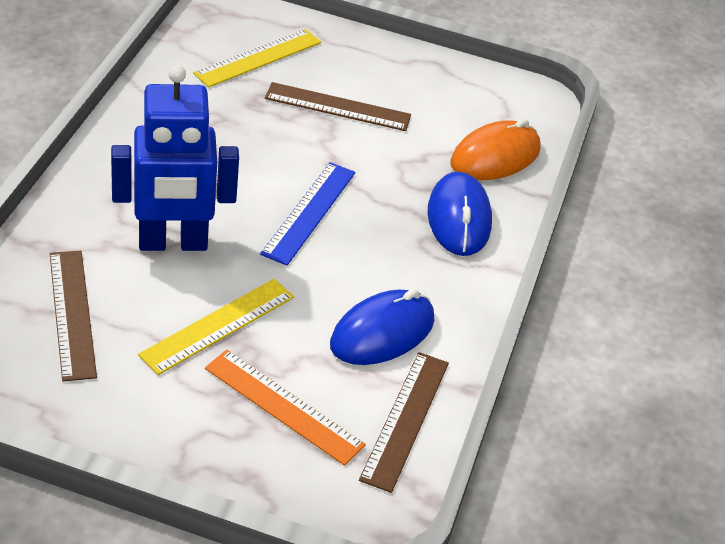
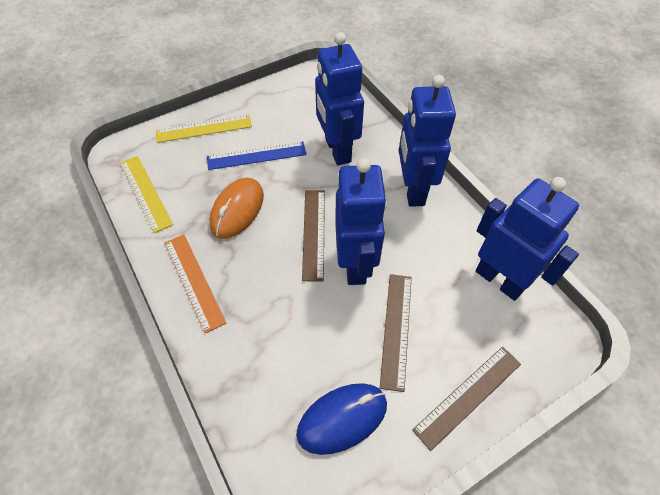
blue mouse: [330,289,434,365] [428,172,492,256] = 2 -> [296,383,387,455] = 1
blue robot: [111,65,239,251] = 1 -> [315,32,364,165] [335,158,387,285] [399,75,456,207] [476,177,579,301] = 4

